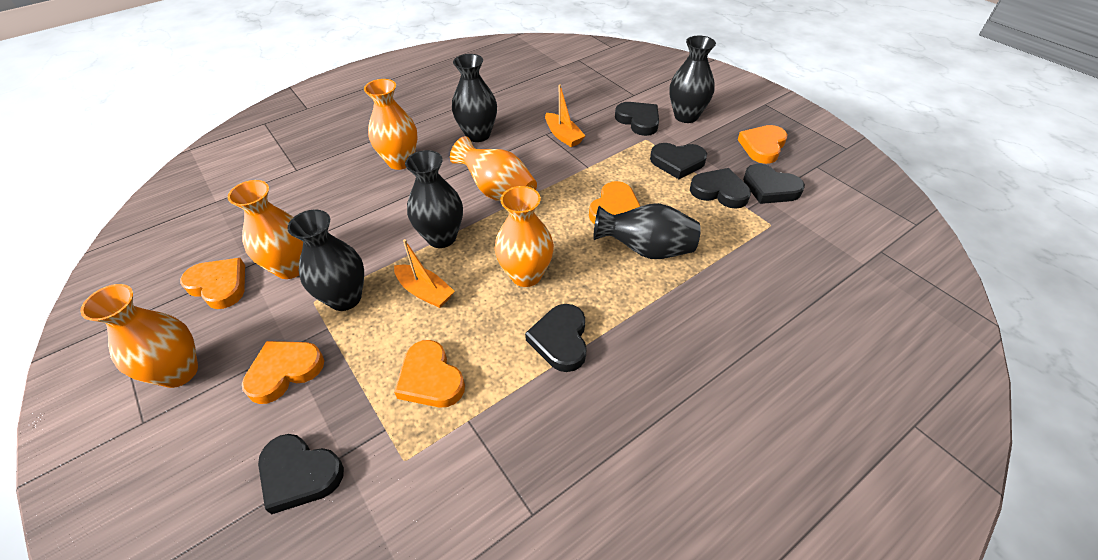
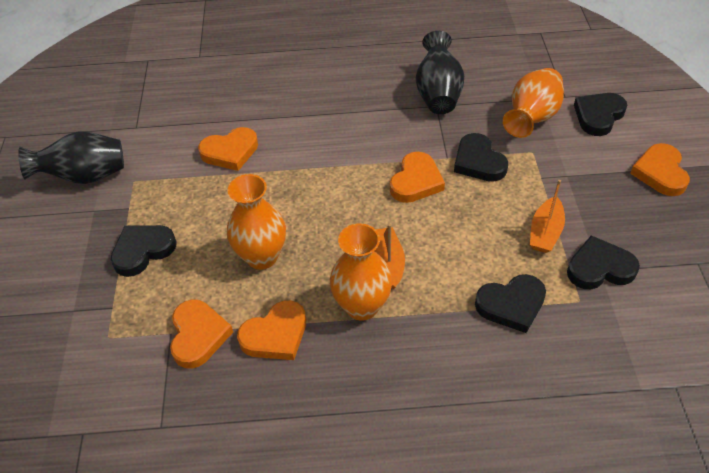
black heart: [258,434,344,514] [525,304,587,372] [615,102,659,136] [650,143,707,179] [690,168,751,209] [743,164,805,204] = 6 -> [111,225,176,277] [454,133,508,182] [475,274,546,333] [567,235,640,289] [574,93,627,136] = 5
black vase: [287,210,364,311] [405,150,463,248] [452,54,497,142] [593,203,701,259] [670,36,716,123] = 5 -> [18,131,124,184] [416,31,464,114] = 2
orange vase: [81,284,198,388] [228,180,303,279] [364,79,417,170] [450,136,537,202] [495,186,554,287] = 5 -> [227,174,286,270] [330,223,392,321] [503,68,564,138] = 3

